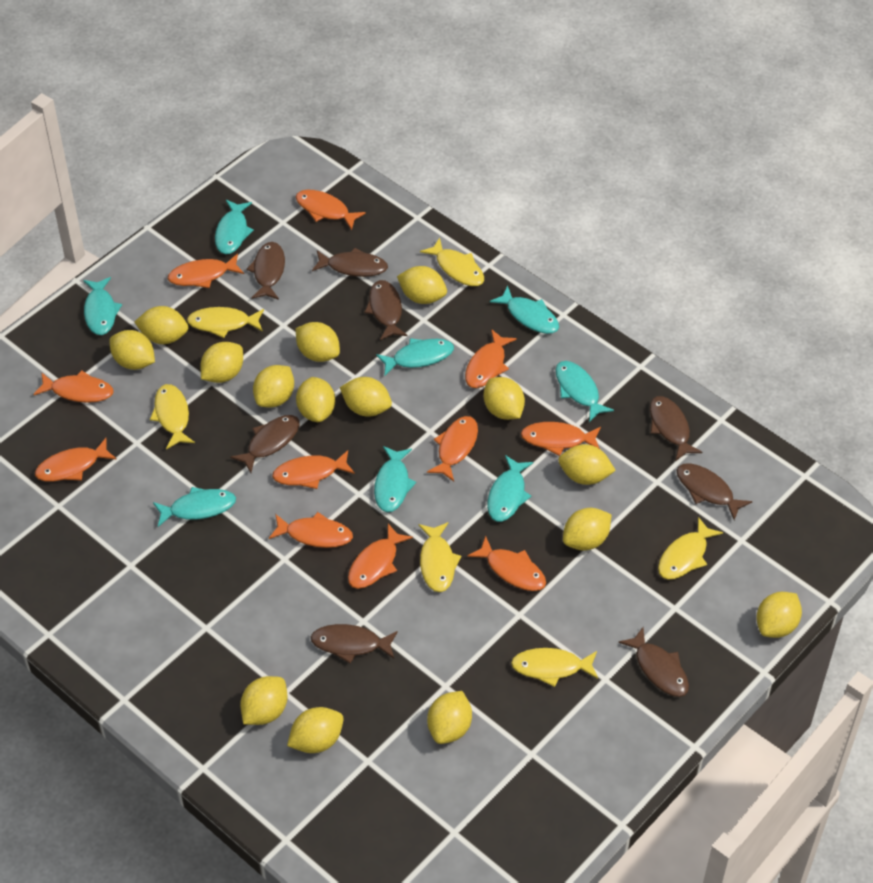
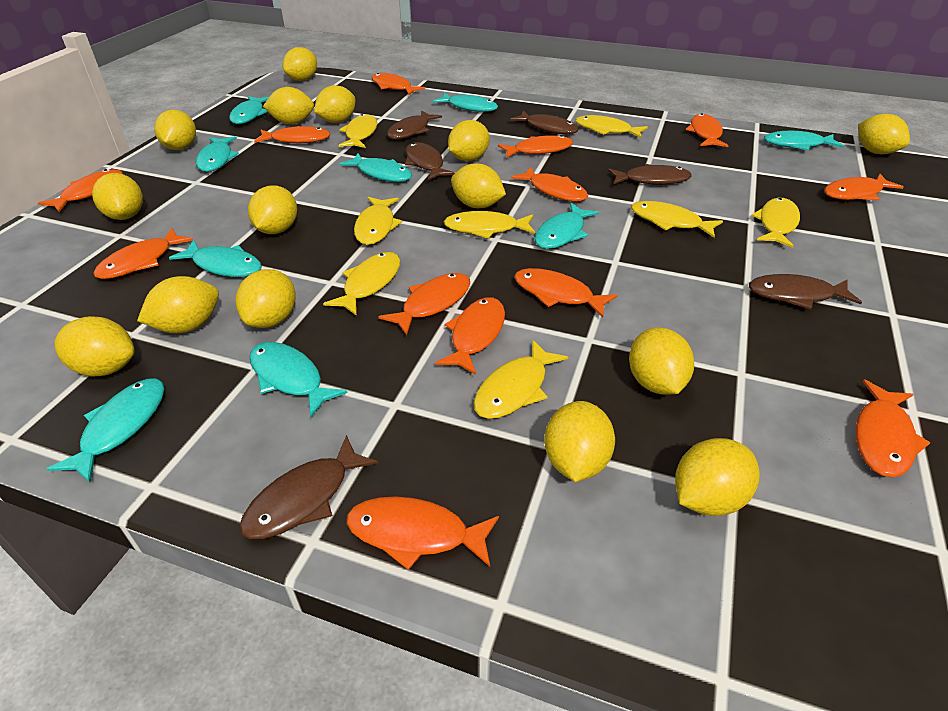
brown fish: [230,415,300,473] [247,242,285,300] [311,624,398,663] [312,248,388,277] [364,280,408,340] [618,627,689,697] [650,396,702,460] [677,463,752,520] = 8 -> [239,435,378,539] [387,110,442,139] [405,142,455,180] [510,110,579,134] [608,164,692,185] [749,274,862,310] = 6
orange fish: [34,370,114,403] [35,438,117,481] [168,253,244,288] [269,512,353,548] [272,450,355,489] [296,190,366,230] [348,524,413,589] [427,416,478,481] [465,329,517,388] [468,536,546,591] [521,422,601,456] = 11 -> [38,169,123,212] [93,228,193,279] [254,126,331,143] [346,496,499,570] [372,73,425,95] [378,273,470,335] [435,297,505,375] [498,135,573,158] [511,167,588,201] [514,268,618,318] [686,114,729,147] [824,174,904,200] [856,379,930,477] = 13
turquoise fish: [83,277,122,335] [153,487,236,527] [215,200,254,254] [374,446,416,512] [376,338,454,375] [487,455,533,522] [490,285,559,334] [556,361,614,422] = 8 -> [47,379,165,483] [169,240,262,277] [196,136,239,172] [229,96,269,124] [249,342,348,417] [339,153,412,182] [433,92,498,112] [535,203,599,249] [764,131,844,150] = 9
yellow fish: [150,384,195,449] [187,307,264,338] [418,522,462,592] [420,238,484,286] [511,648,598,687] [658,517,723,579] = 6 -> [323,252,400,316] [338,114,377,148] [354,197,402,245] [444,211,535,239] [473,340,568,419] [575,115,648,138] [631,201,723,238] [751,198,800,248] = 8

